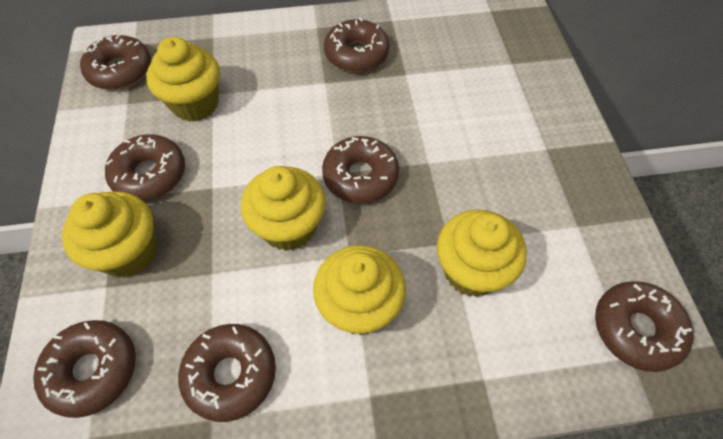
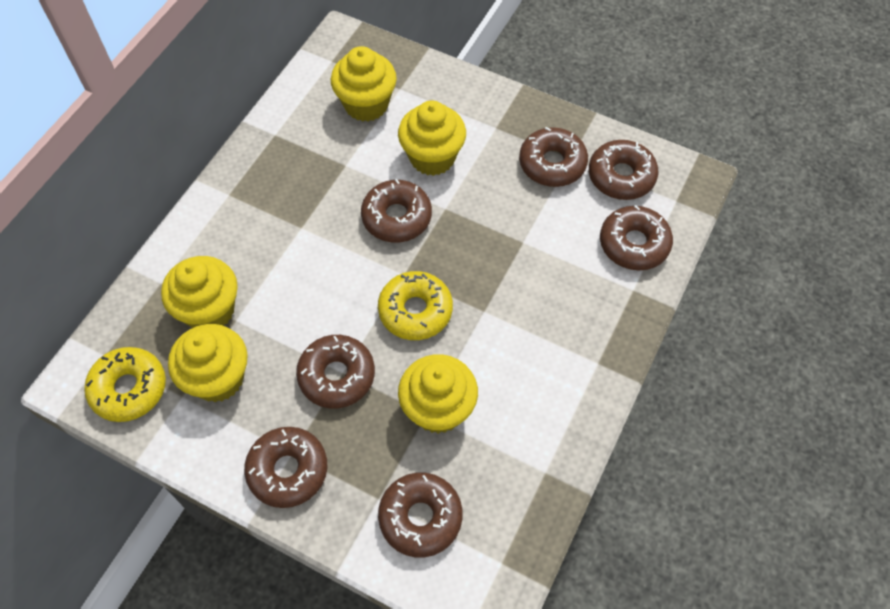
yellow donut: none = 0 -> [84,347,166,422] [378,271,453,340] = 2

